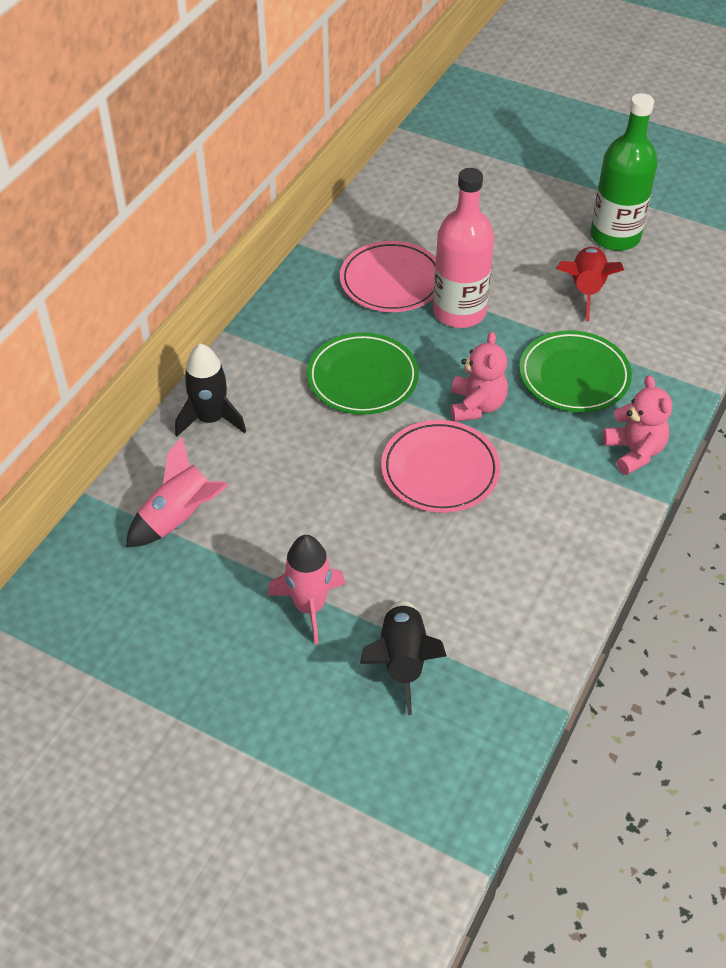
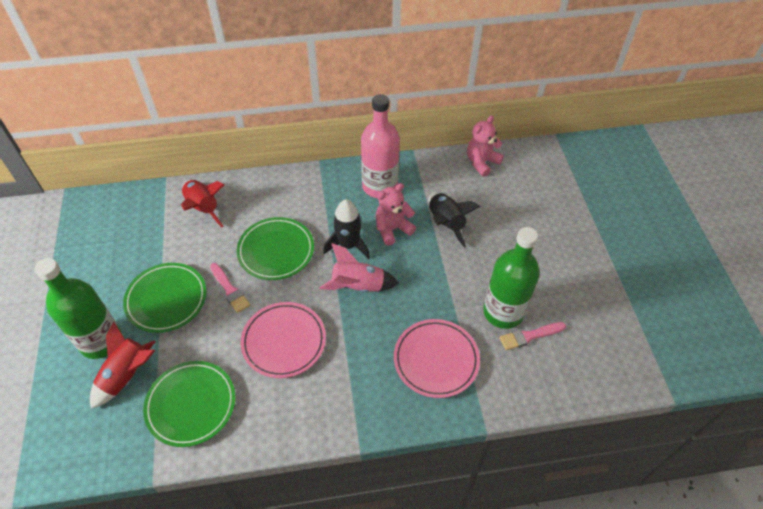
green bottle: [590,93,658,251] = 1 -> [35,258,122,359] [483,227,540,329] = 2
green plate: [307,332,419,415] [519,330,632,412] = 2 -> [123,263,207,333] [143,361,235,447] [237,217,314,280] = 3
pink brush: none = 0 -> [210,263,250,313] [500,322,566,350] = 2
pink rocket: [126,437,229,547] [268,535,345,645] = 2 -> [320,243,399,293] = 1
red rocket: [556,247,624,321] = 1 -> [90,321,156,408] [181,180,225,227] = 2

